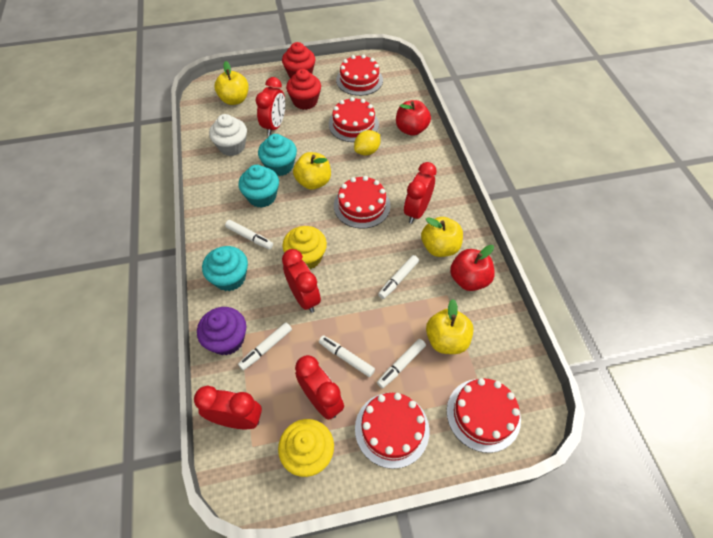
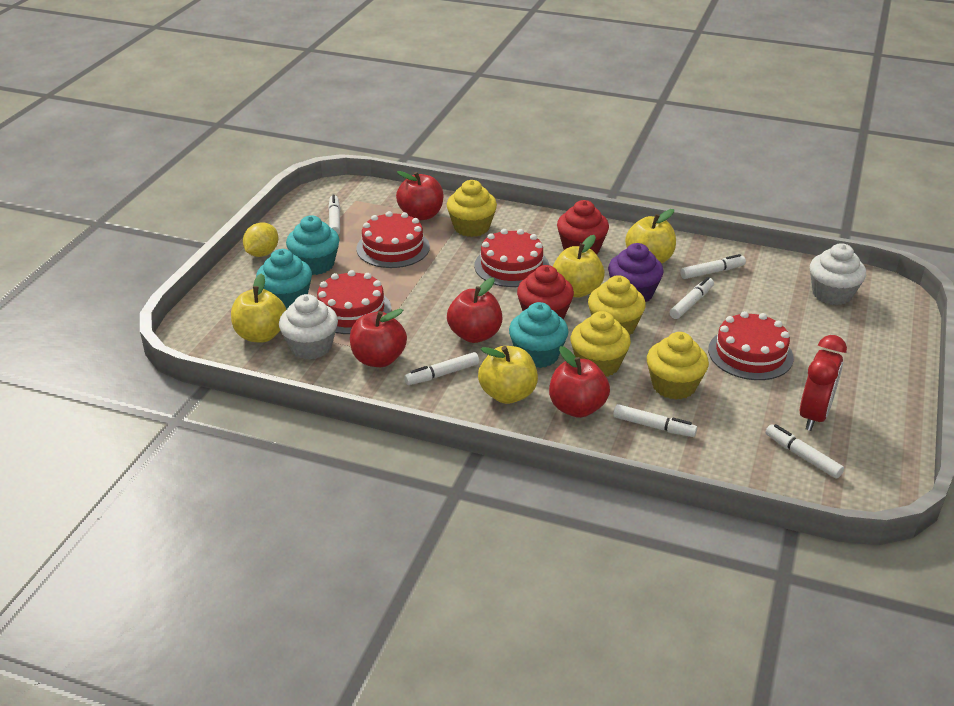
red apple: [396,100,431,136] [450,245,495,291] = 2 -> [350,309,407,367] [396,171,444,221] [447,278,502,343] [549,346,610,418] = 4
red cake: [329,97,379,142] [334,176,391,229] [336,55,383,96] [355,393,430,469] [447,378,521,453] = 5 -> [317,270,392,334] [357,211,430,268] [474,229,549,287] [708,311,794,380] = 4
red clock: [194,385,262,429] [256,77,285,136] [282,249,321,313] [295,355,344,420] [404,162,437,224] = 5 -> [800,335,847,431] = 1
white cupcake: [209,114,247,156] = 1 -> [279,294,338,359] [810,243,866,305] = 2
white marker: [225,220,273,249] [238,322,292,370] [319,336,375,377] [377,339,426,388] [378,255,419,299] = 5 -> [328,195,340,235] [404,352,479,385] [613,404,697,437] [670,277,714,319] [680,254,746,279] [765,424,844,478] = 6
yellow cupcake: [278,419,334,477] [283,226,327,269] = 2 -> [447,180,497,237] [570,311,631,377] [588,275,646,335] [647,332,709,400] = 4

